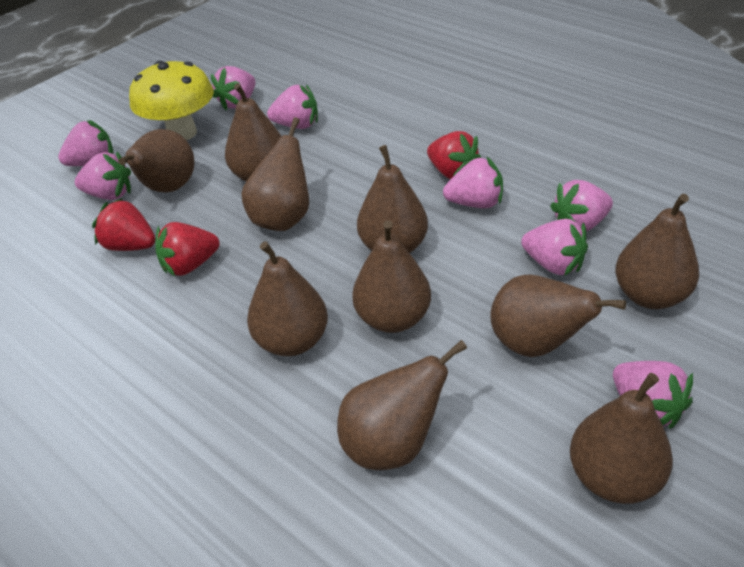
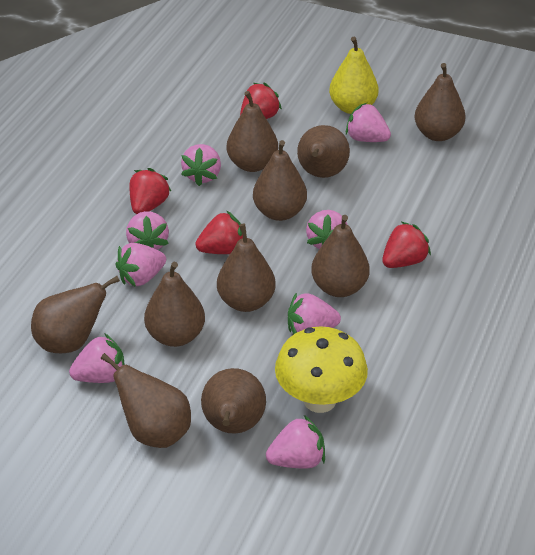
red strawberry: [92,198,155,251] [156,222,219,276] [427,131,481,179] = 3 -> [129,168,172,214] [196,210,243,254] [240,83,282,119] [382,222,431,268] = 4
yellow pear: none = 0 -> [329,37,379,114] = 1

